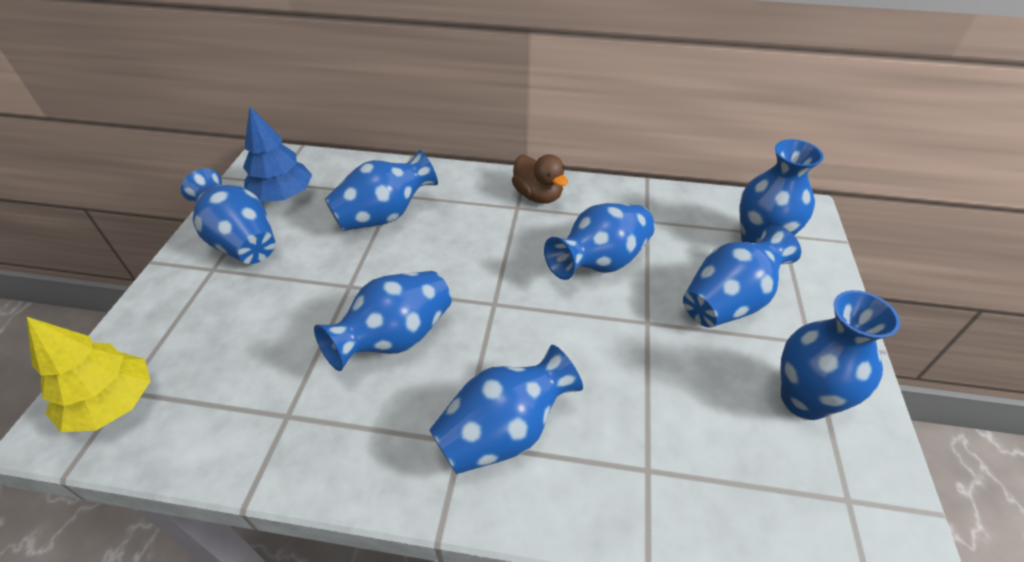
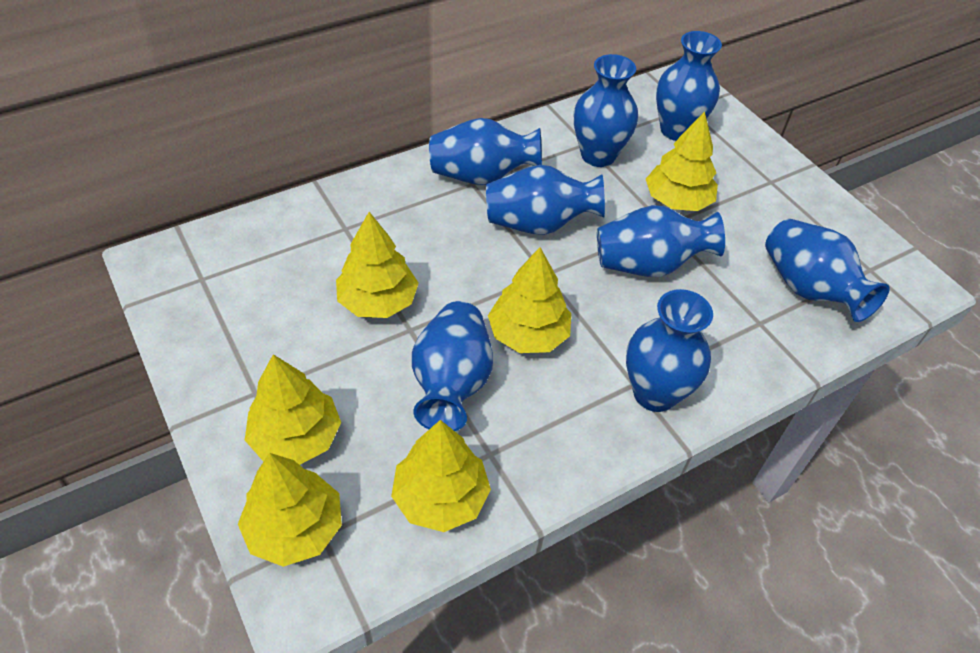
blue tree: [243,107,312,202] = 1 -> none = 0
brown duck: [512,154,568,204] = 1 -> none = 0
yellow tree: [27,317,151,432] = 1 -> [238,453,342,567] [245,354,341,465] [336,212,419,318] [391,420,491,532] [488,247,571,353] [646,111,718,211] = 6

